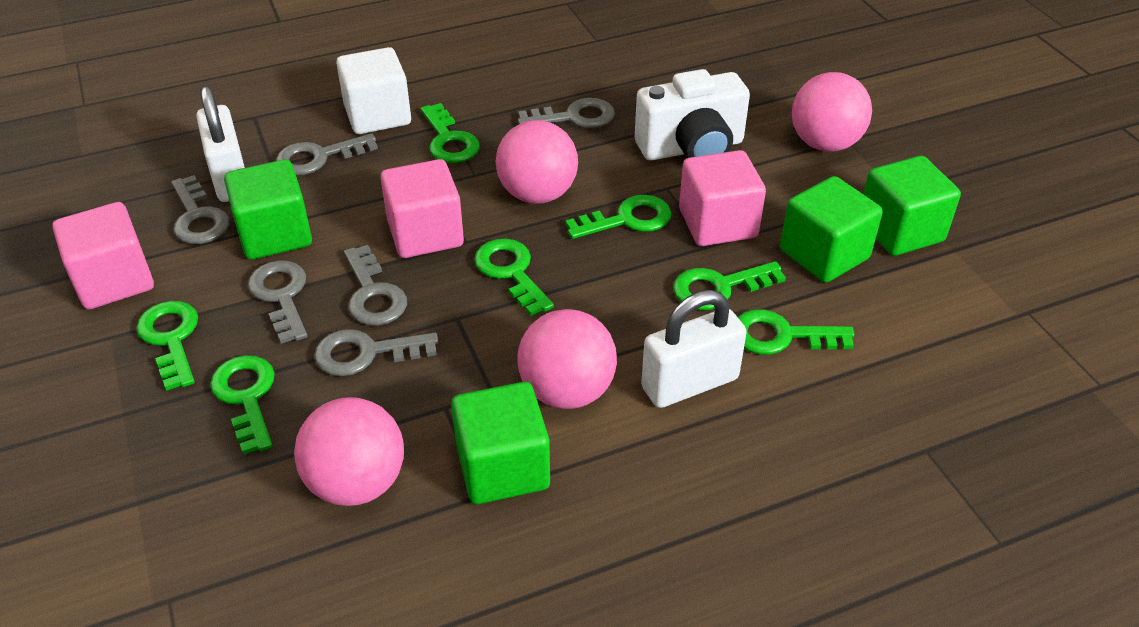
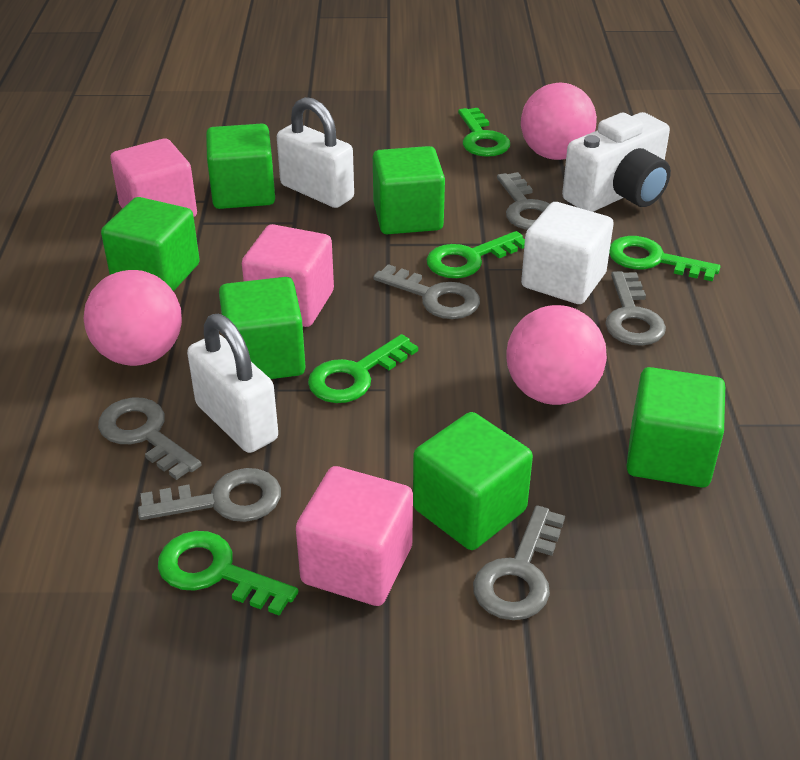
green cube: [224,159,312,260] [451,382,550,504] [780,176,883,283] [863,156,961,256] = 4 -> [101,197,200,291] [206,124,275,209] [219,277,306,379] [373,146,445,234] [413,412,533,550] [626,367,725,487] = 6
green key: [136,301,198,391] [210,355,275,455] [421,103,480,163] [474,239,554,316] [565,195,671,239] [673,261,786,310] [738,309,854,355] = 7 -> [158,531,299,616] [308,334,418,403] [426,231,525,278] [458,108,510,157] [609,236,720,281] = 5
pink ball: [294,397,404,506] [495,120,578,204] [517,309,617,409] [792,72,872,152] = 4 -> [83,270,182,366] [506,305,607,405] [521,83,597,160] = 3

